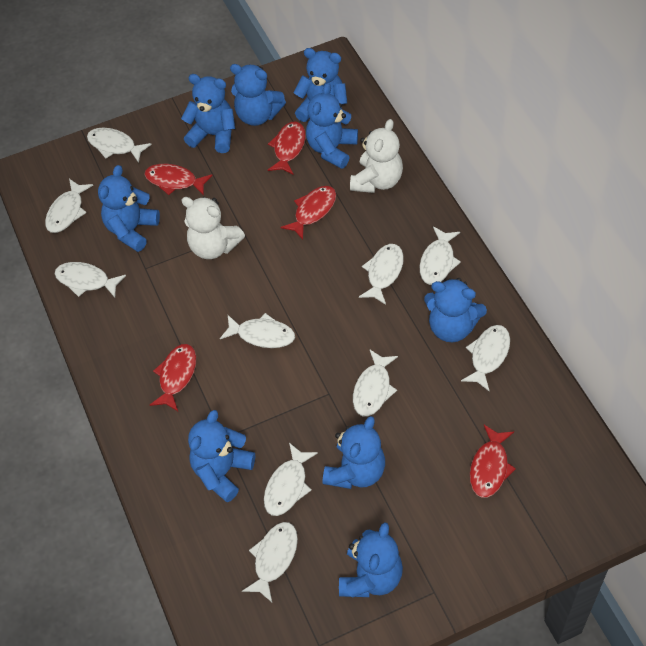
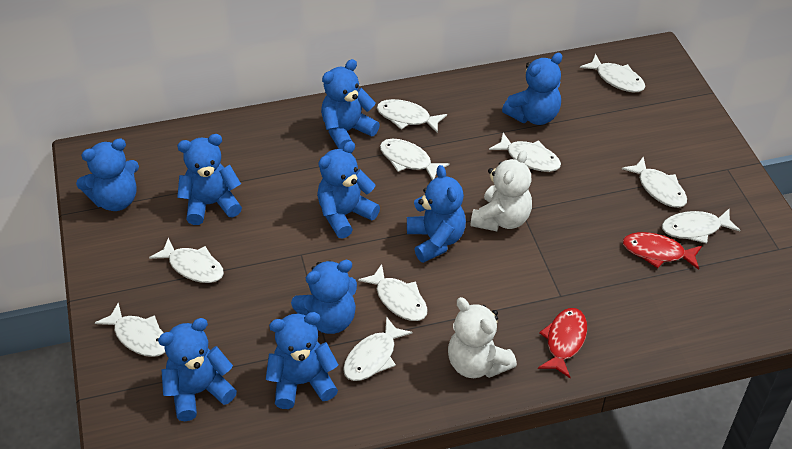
red fish: [145,164,213,196] [150,344,196,411] [268,121,306,174] [281,186,336,240] [470,425,516,498] = 5 -> [538,308,587,378] [622,232,702,270] = 2

